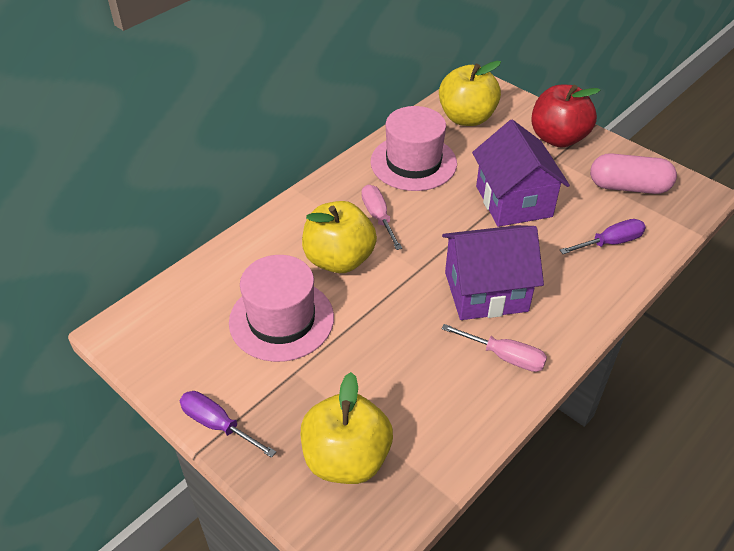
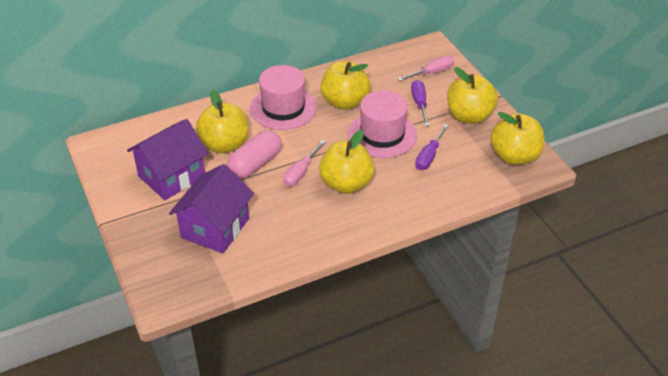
red apple: [531,84,601,148] = 1 -> none = 0
yellow apple: [301,372,393,484] [302,201,377,273] [439,60,501,126] = 3 -> [196,90,248,153] [319,130,374,194] [320,61,371,110] [447,67,498,124] [490,112,544,165] = 5

